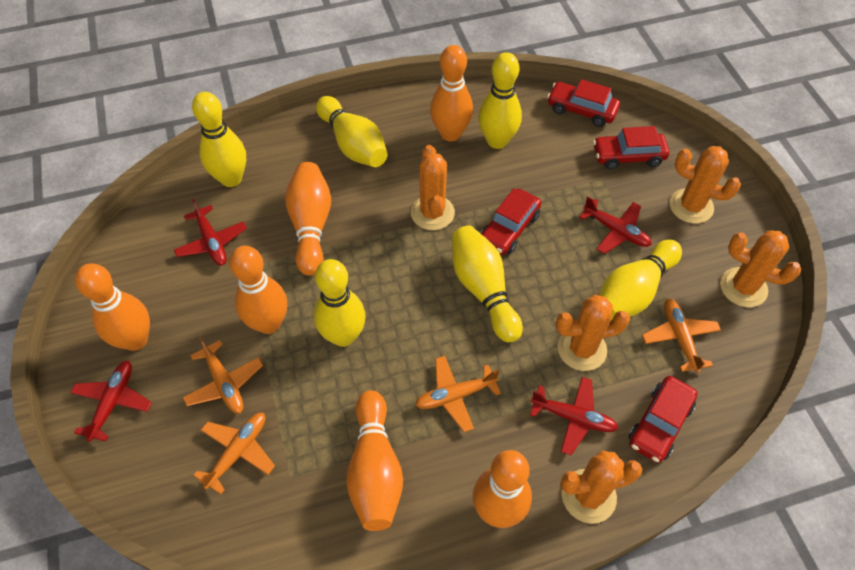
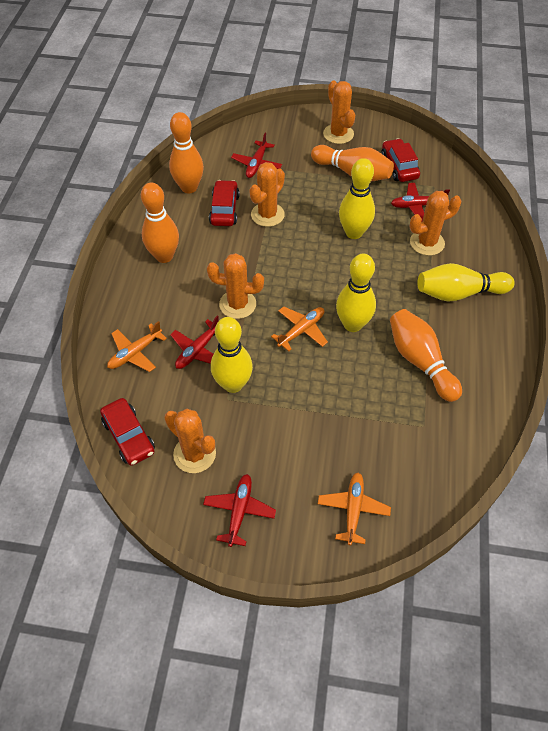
orange bowling pin: [75,263,150,351] [229,246,287,334] [285,162,331,276] [346,390,403,531] [430,45,473,142] [473,450,532,528] = 6 -> [141,183,179,263] [169,112,204,193] [311,145,394,182] [390,309,462,402] = 4
orange plane: [183,337,263,414] [193,413,275,494] [415,356,501,432] [642,299,721,373] = 4 -> [107,321,167,372] [271,306,328,351] [318,472,391,545] = 3
red car: [481,188,542,255] [547,79,620,127] [593,126,669,170] [628,376,698,463] = 4 -> [100,398,155,466] [209,180,240,226] [381,138,420,182] = 3
yellow bowling pin: [192,92,246,187] [314,259,366,347] [316,96,388,167] [452,225,523,343] [478,52,522,149] [599,240,682,321] = 6 -> [211,317,253,393] [336,254,376,332] [339,158,375,239] [418,263,515,301] = 4

